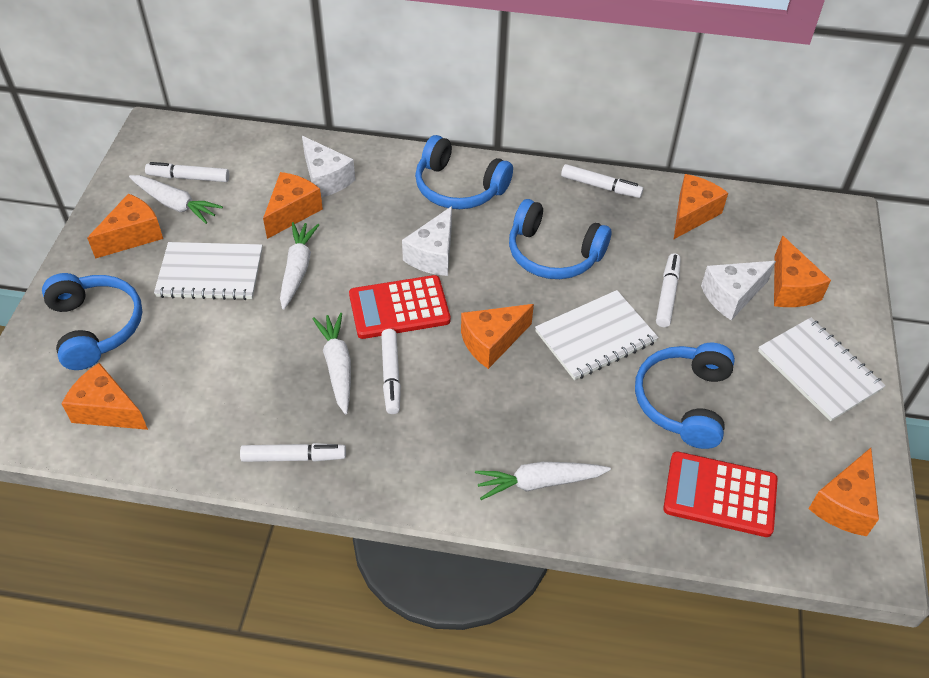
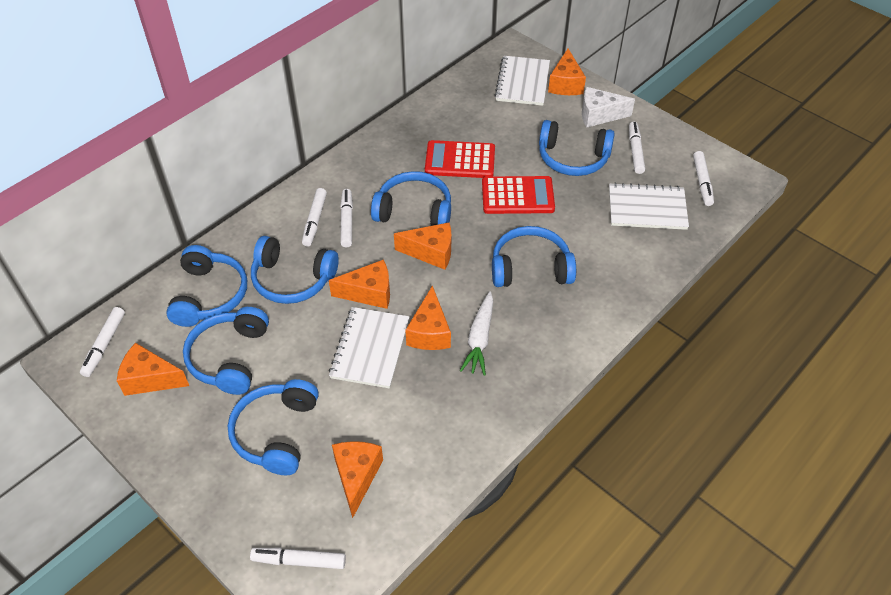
blue headphones: [42,273,143,370] [415,135,513,209] [509,199,611,279] [635,343,735,449] = 4 -> [166,245,247,327] [183,307,269,395] [228,379,319,475] [251,236,339,304] [371,171,451,226] [492,226,576,287] [539,120,615,176] = 7
orange cheese: [62,363,148,430] [87,193,163,259] [263,172,323,239] [461,304,534,369] [674,174,728,239] [774,236,831,307] [809,448,879,536] = 7 -> [117,343,189,396] [329,260,390,309] [332,441,383,518] [394,223,451,270] [405,285,451,350] [548,49,586,95] = 6
white carrot: [129,175,223,224] [280,222,319,310] [313,313,351,414] [475,462,611,500] = 4 -> [460,291,493,376] = 1
white cheese: [302,136,355,198] [402,206,452,276] [701,261,776,320] = 3 -> [582,87,635,127] = 1
white marker: [145,162,230,182] [240,443,346,462] [381,329,401,414] [561,164,643,198] [656,253,681,327] = 5 -> [80,307,125,377] [250,548,346,569] [302,188,327,246] [340,189,353,247] [629,122,645,174] [693,151,714,206] = 6

